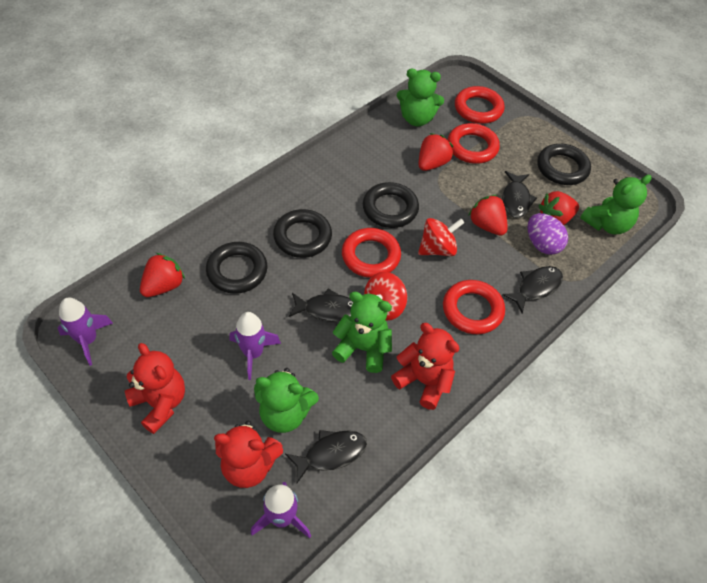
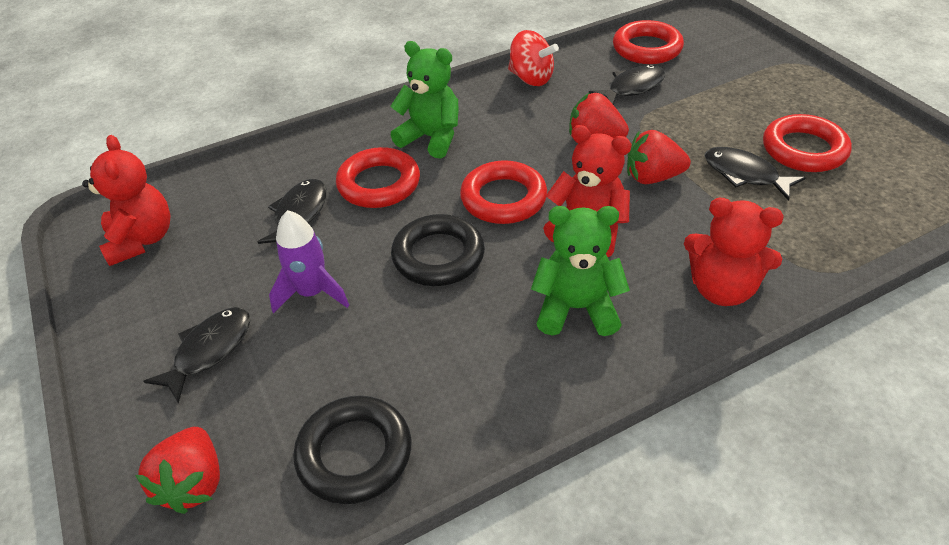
black ring: [206,242,267,294] [273,209,332,258] [363,182,419,228] [537,144,591,185] = 4 -> [293,395,411,504] [391,214,485,286] = 2
green teddy bear: [254,368,319,433] [332,292,392,373] [397,69,444,126] [580,175,652,234] = 4 -> [390,41,459,158] [531,206,630,336] = 2
purple egg: [527,213,568,255] = 1 -> none = 0
purple rocket: [58,298,113,366] [230,312,281,380] [251,482,311,538] = 3 -> [269,210,350,313] = 1
red spinning top: [364,272,407,321] [418,218,464,256] = 2 -> [508,30,559,86] = 1
red strawberry: [140,253,185,297] [418,133,453,171] [468,195,508,236] [538,191,579,225] = 4 -> [135,427,220,514] [569,92,629,138] [627,130,691,184] = 3

